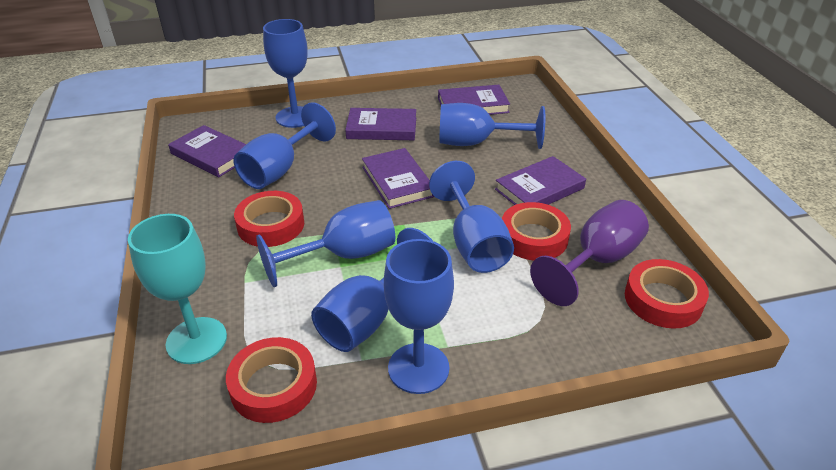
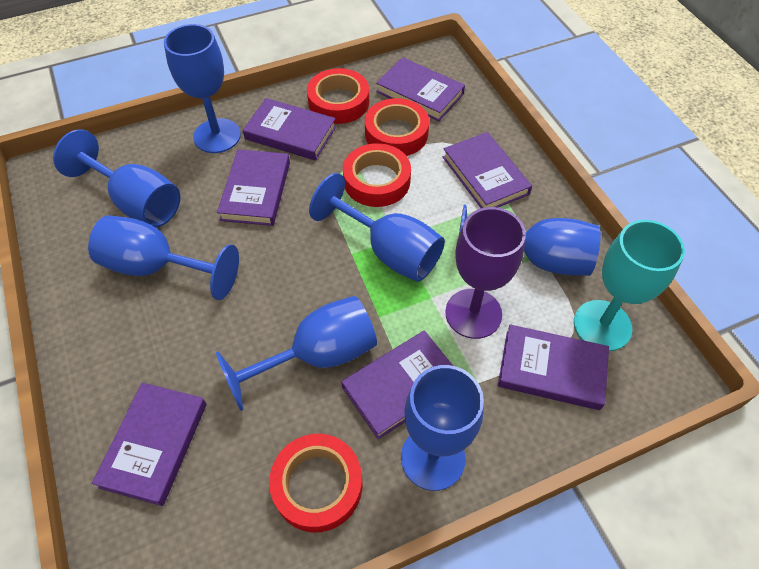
purple book: [168,125,246,177] [345,108,416,140] [362,148,435,209] [438,85,510,115] [495,156,586,205] = 5 -> [92,383,207,506] [217,149,290,226] [243,98,336,161] [342,331,453,439] [376,57,465,121] [443,132,532,208] [498,324,609,410] = 7

